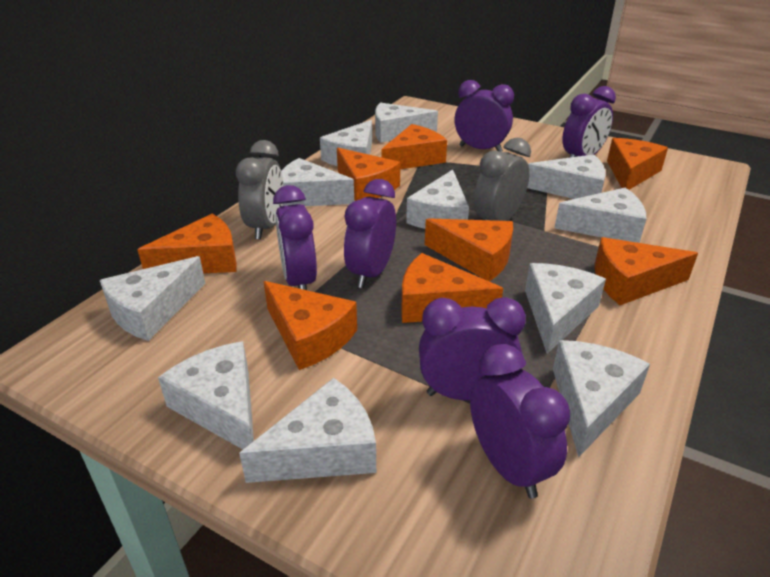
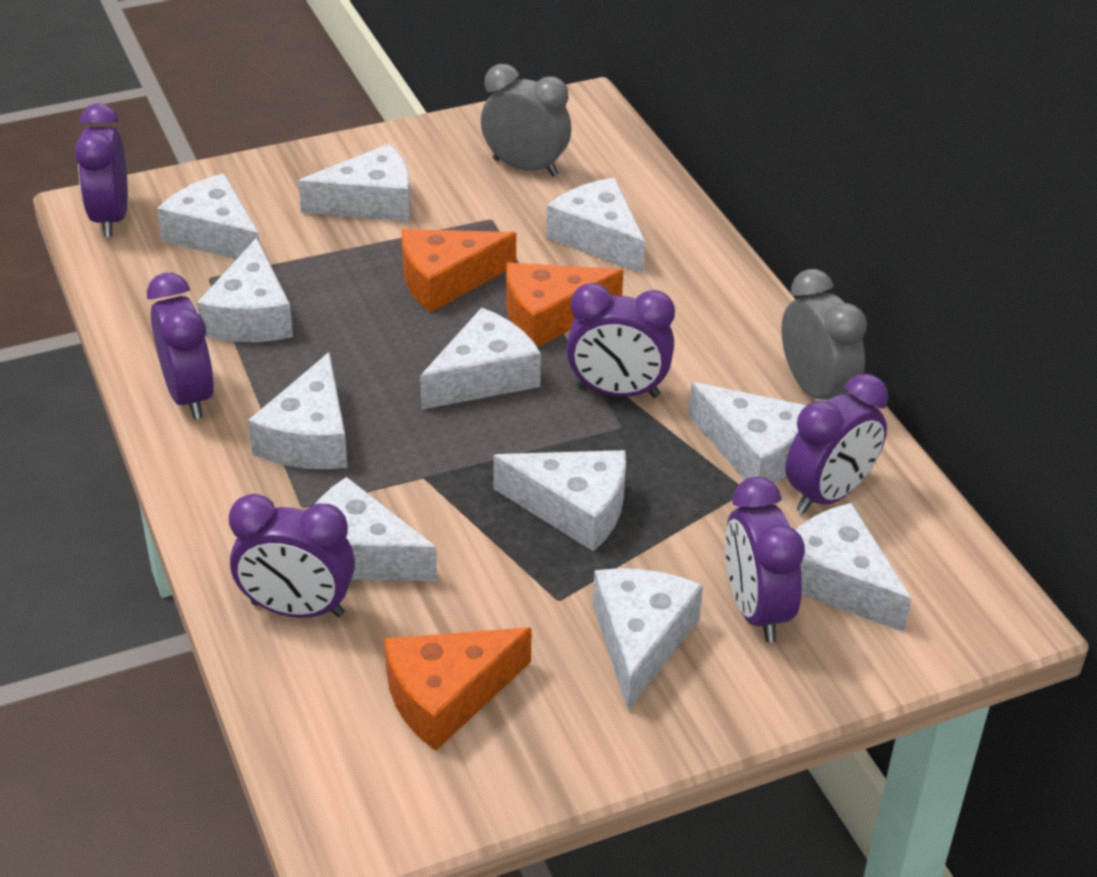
orange cheese: [138,214,237,274] [264,281,357,370] [337,148,400,201] [382,124,447,169] [401,253,503,323] [425,218,513,282] [595,237,698,305] [607,138,668,190] = 8 -> [384,627,532,751] [402,229,516,313] [506,263,624,347] = 3

